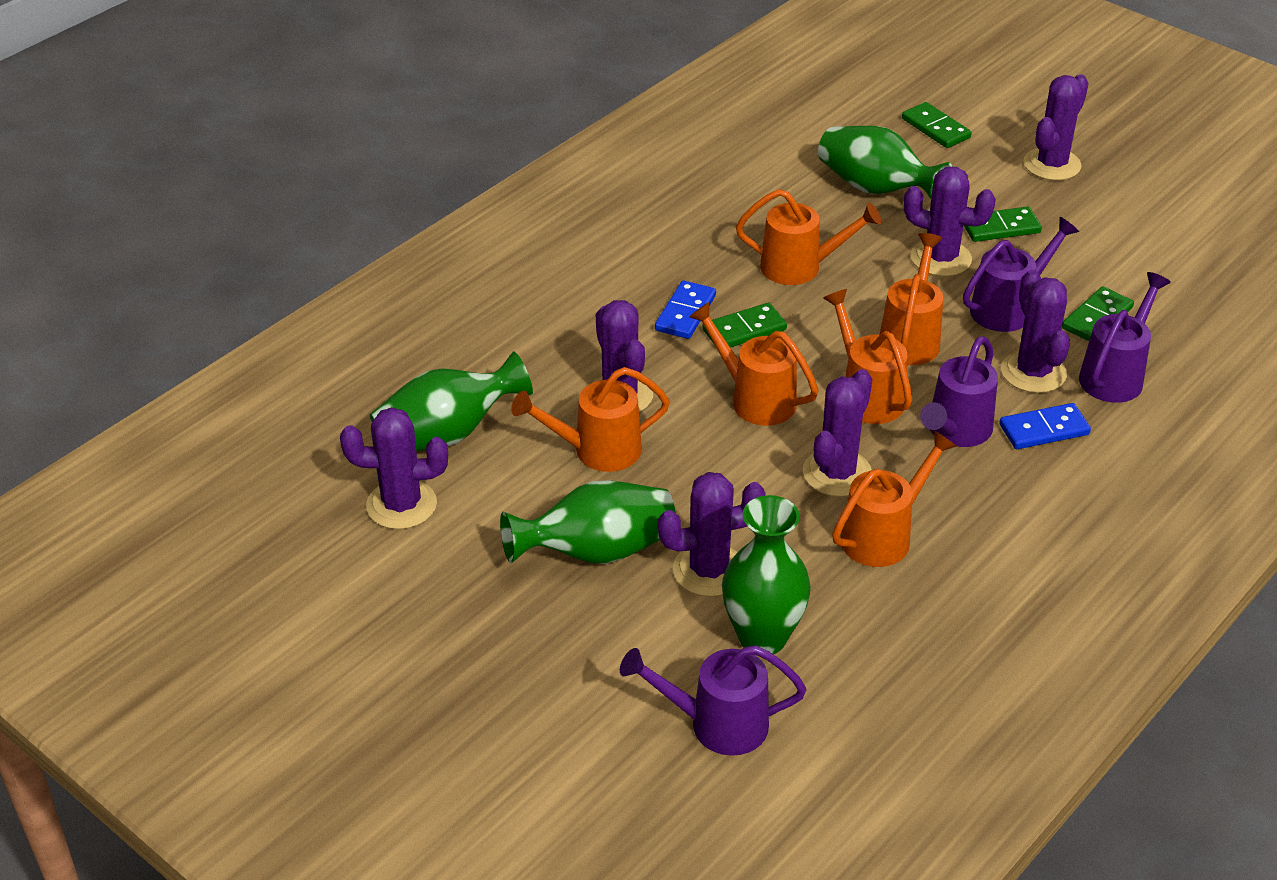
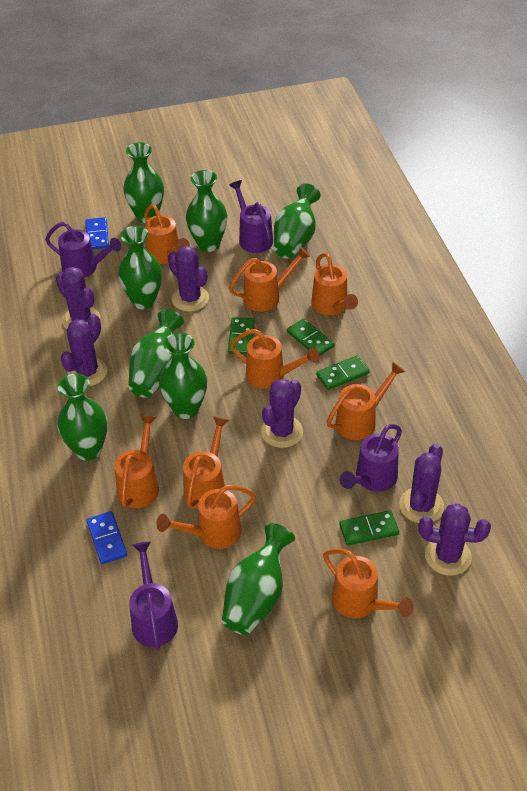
green vase: [370,351,533,451] [500,480,676,564] [722,495,811,654] [818,126,953,199] = 4 -> [57,373,108,461] [118,226,162,309] [124,142,164,223] [128,309,184,398] [159,332,207,419] [186,170,227,252] [222,523,295,635] [274,184,320,259] = 8
orange watering can: [511,367,670,472] [689,302,818,426] [736,189,881,285] [823,289,912,424] [832,430,957,567] [880,233,943,365] = 6 -> [114,414,159,508] [144,204,190,264] [156,485,256,549] [183,416,229,509] [229,247,310,312] [230,329,320,389] [311,253,358,315] [323,549,414,618] [327,362,405,440] = 9
purple cactus: [340,407,448,529] [592,300,653,412] [658,472,766,597] [803,369,872,497] [904,167,996,276] [1001,270,1070,393] [1024,74,1089,180] = 7 -> [56,267,100,329] [60,314,107,386] [168,246,209,312] [261,379,303,448] [399,443,444,523] [419,503,491,576] = 6

